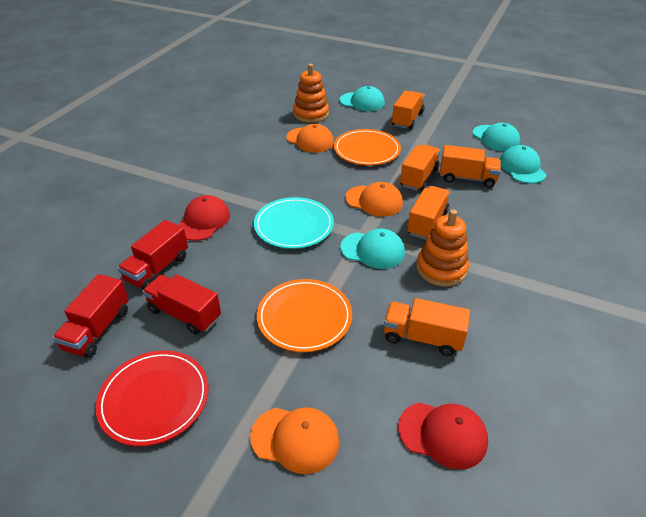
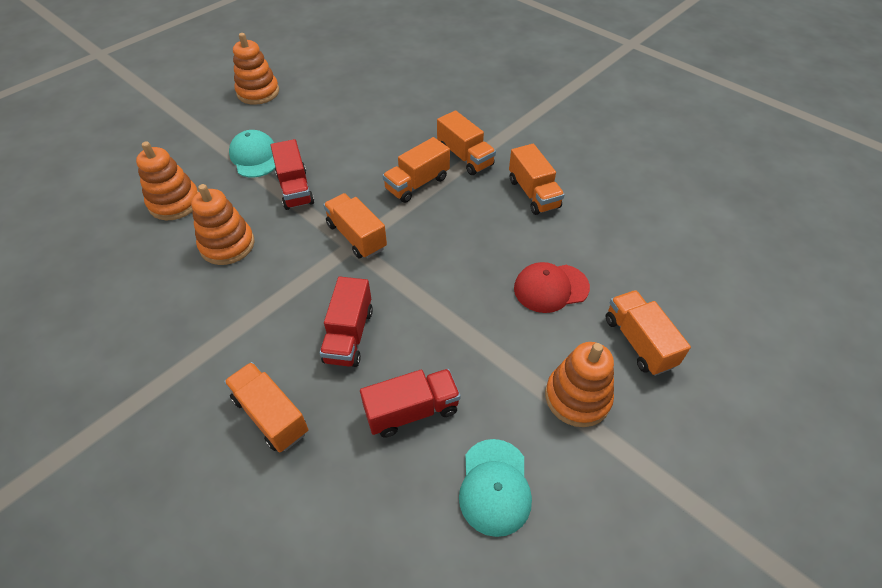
orange cap: [250,407,339,474] [286,124,334,153] [345,182,403,217] = 3 -> none = 0
orange plate: [257,279,352,352] [334,129,401,165] = 2 -> none = 0
orange stacking toy: [293,64,329,123] [416,209,469,286] = 2 -> [136,141,198,220] [191,184,255,265] [233,33,279,105] [545,342,614,427] = 4
orange truck: [384,298,470,356] [392,91,425,129] [400,144,440,191] [407,186,451,240] [440,145,501,188] = 5 -> [224,362,309,453] [323,193,387,258] [382,137,450,203] [437,110,496,175] [509,144,565,215] [605,290,691,376] = 6
red cap: [178,195,230,241] [398,402,488,470] = 2 -> [514,262,590,313] = 1
red plate: [96,350,209,446] = 1 -> none = 0
turquoise cap: [340,86,385,111] [340,228,405,269] [472,123,520,151] [500,145,546,184] = 4 -> [229,130,276,178] [459,439,532,537] = 2
turquoise plate: [254,197,334,249] = 1 -> none = 0

